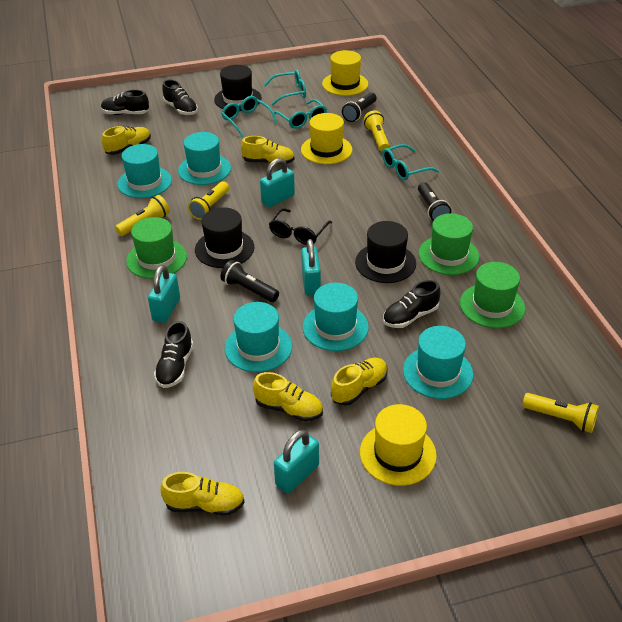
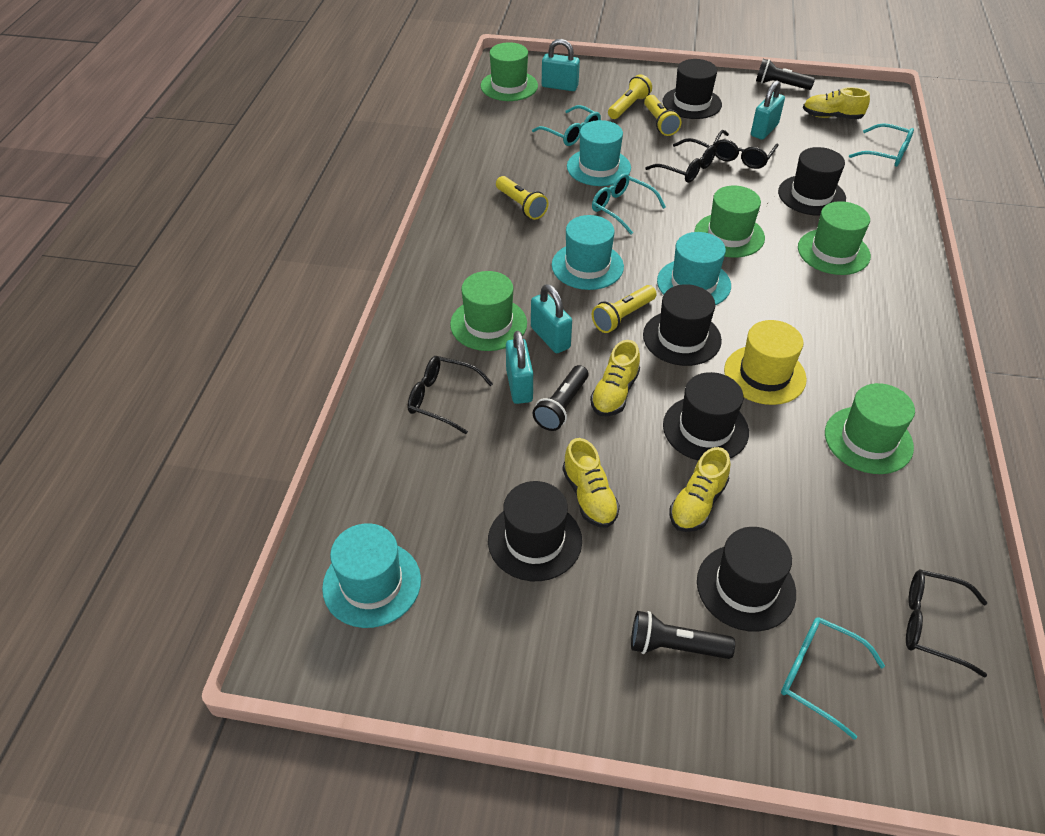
black glasses: [269,208,333,245] = 1 -> [408,356,493,434] [645,138,716,183] [713,130,779,169] [906,569,987,678] = 4
black hat: [195,207,254,268] [214,65,262,111] [355,221,416,283] = 3 -> [488,481,582,581] [643,284,722,366] [662,59,722,119] [663,372,749,461] [697,527,796,631] [778,147,846,216] = 6
black shoe: [101,90,149,115] [154,321,194,388] [162,80,198,115] [383,280,440,328] = 4 -> none = 0
green hat: [126,217,187,279] [419,213,479,275] [460,262,525,328] = 3 -> [450,271,527,351] [480,42,538,101] [695,186,765,258] [798,201,871,275] [825,383,915,474] = 5
turquoise hat: [117,144,172,198] [178,132,231,185] [225,302,292,372] [302,283,369,351] [403,326,473,399] = 5 -> [322,523,421,628] [552,215,624,290] [567,120,631,186] [657,232,731,305] = 4
yellow hat: [301,113,352,164] [322,50,368,96] [360,404,437,486] = 3 -> [724,320,807,405] = 1
yellow shoe: [102,126,151,155] [160,472,245,516] [241,136,295,165] [253,372,323,421] [331,358,387,406] = 5 -> [563,438,620,528] [590,340,640,416] [669,447,730,532] [803,87,870,119] = 4

